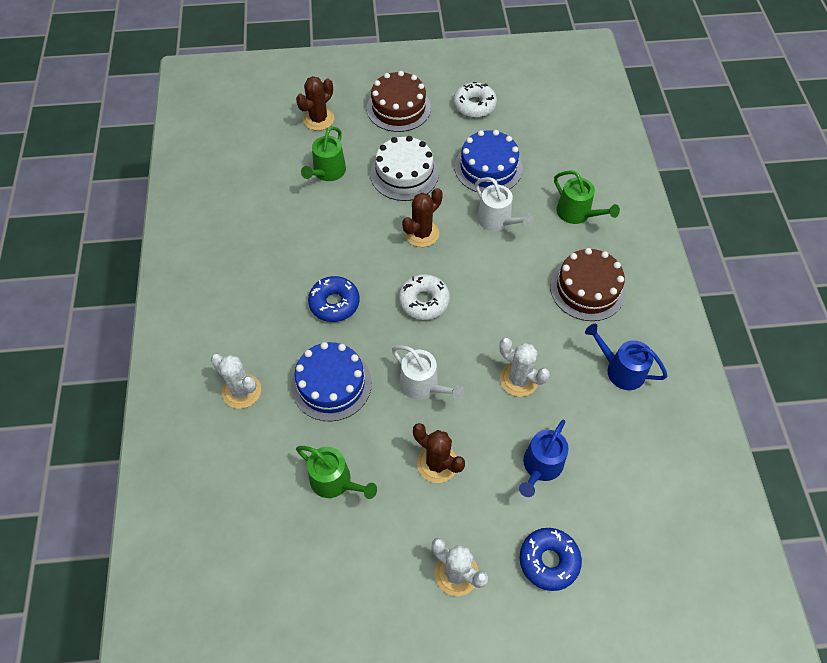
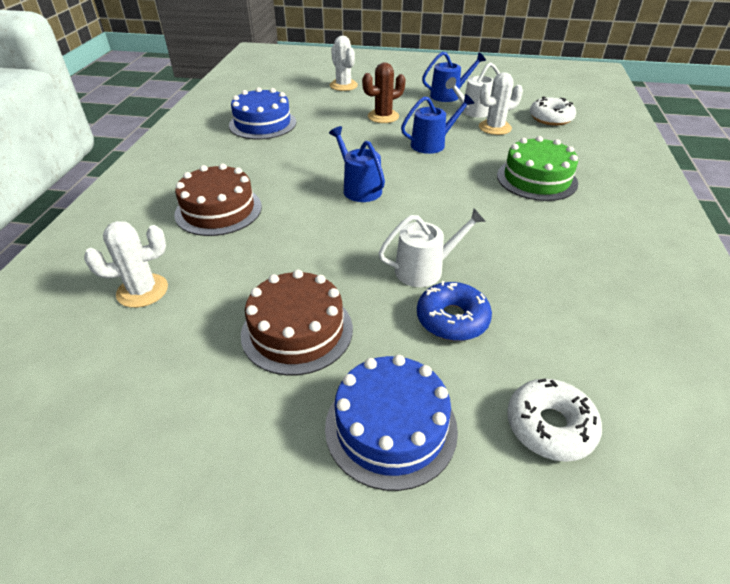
blue donut: [308,276,360,322] [519,528,582,591] = 2 -> [417,281,492,341] = 1
blue watering can: [519,419,569,497] [585,324,667,390] = 2 -> [329,126,385,202] [401,94,474,154] [422,52,486,102] = 3
brown cactus: [296,76,334,131] [402,188,443,247] [413,423,465,483] = 3 -> [362,63,405,123] = 1
green cake: none = 0 -> [497,136,578,201] = 1
green watering can: [296,446,377,499] [301,126,346,181] [554,170,620,224] = 3 -> none = 0
white cake: [371,136,439,201] = 1 -> none = 0

